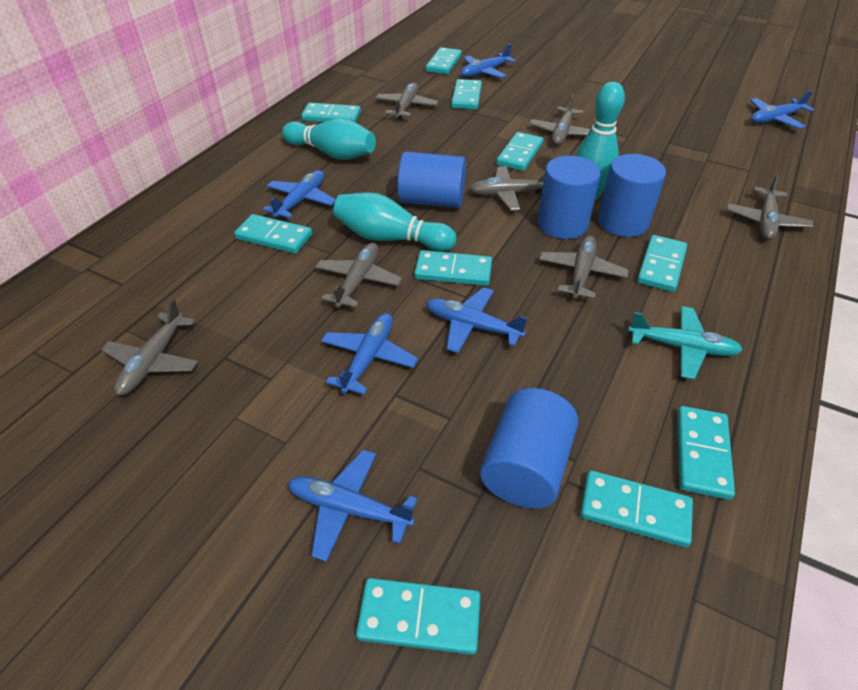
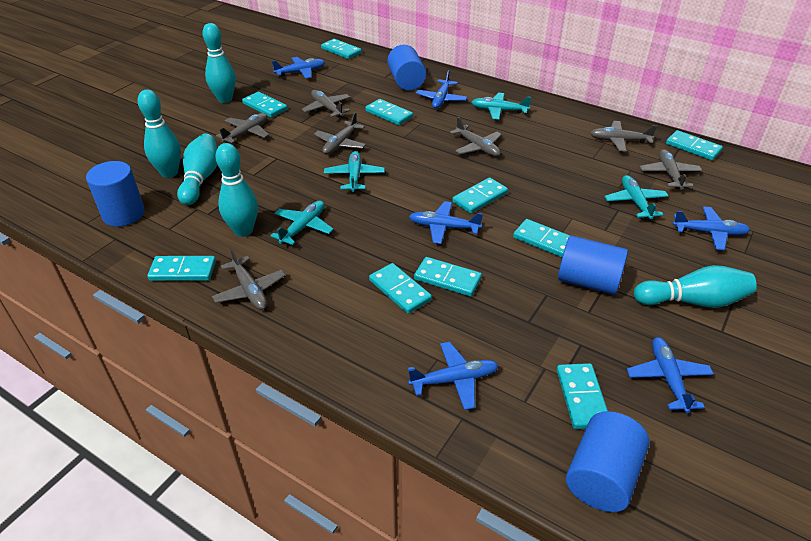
turquoise bowling pin: [282,118,376,160] [333,192,457,251] [575,82,625,200] = 3 -> [137,90,181,178] [177,133,217,205] [202,23,236,103] [215,143,258,237] [634,265,757,308] = 5
turquoise plane: [628,306,743,379] = 1 -> [270,200,334,245] [324,151,385,192] [471,92,531,120] [604,175,669,220] = 4

